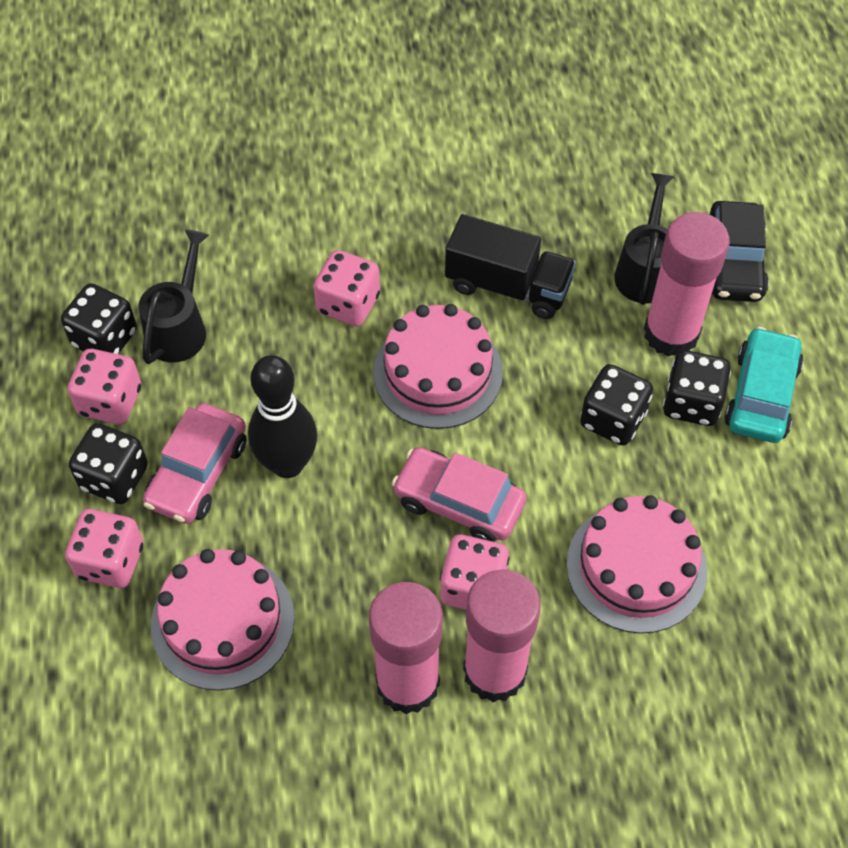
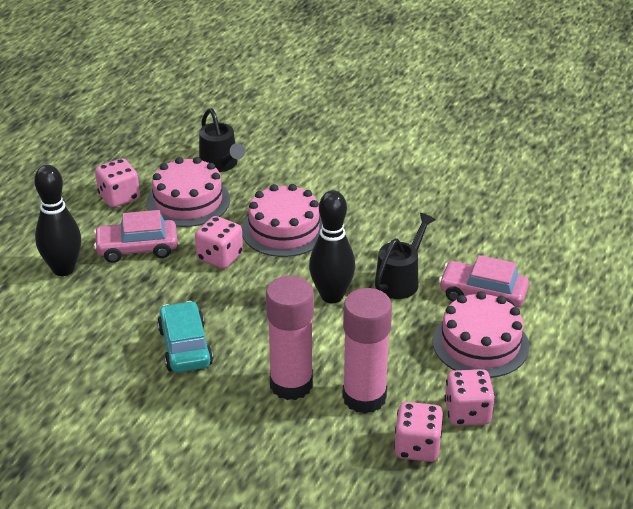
black bowling pin: [248,355,317,478] = 1 -> [34,165,81,276] [309,190,355,303] = 2
black car: [709,201,769,302] = 1 -> none = 0
black dice: [61,283,137,354] [69,423,148,504] [580,364,653,445] [663,350,731,426] = 4 -> none = 0
black truck: [445,214,576,319] = 1 -> none = 0
pink glue stick: [369,582,443,714] [463,569,541,702] [644,212,730,357] = 3 -> [266,276,314,400] [342,288,392,414] = 2

